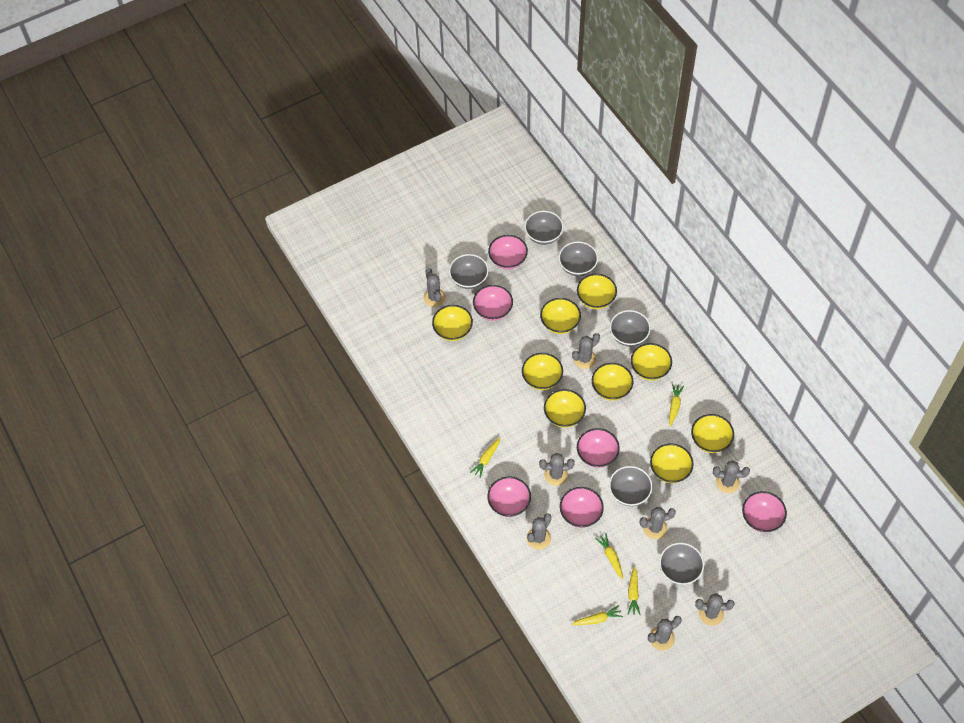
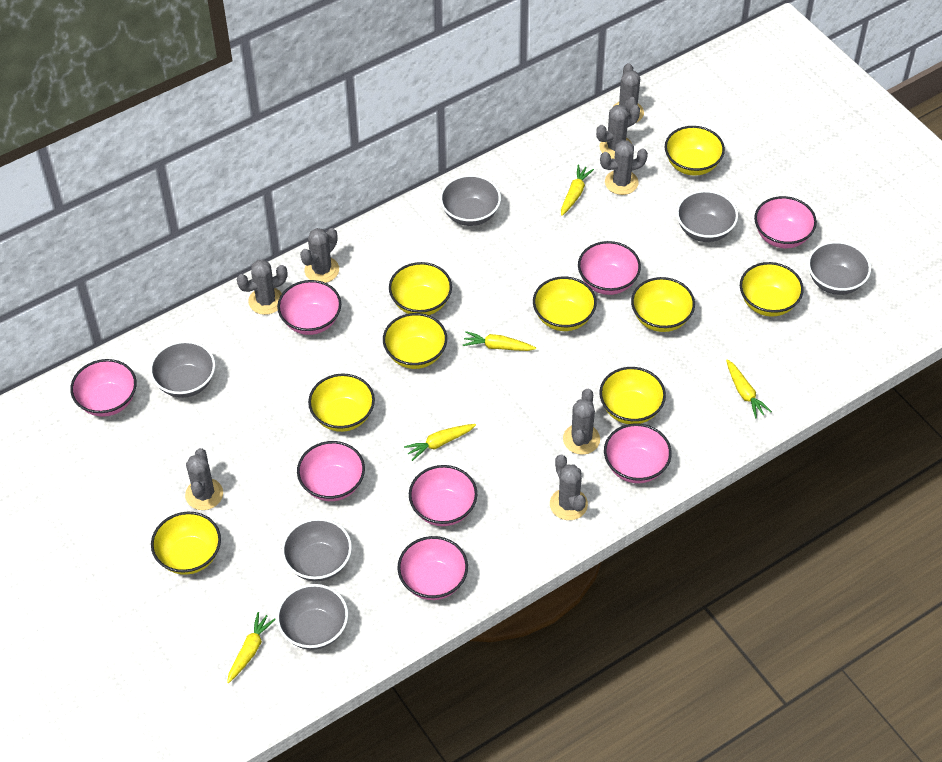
pink bowl: [473,285,513,321] [487,477,531,517] [488,235,528,270] [560,487,604,528] [577,428,620,468] [742,491,787,532] = 6 -> [70,359,137,417] [277,280,341,335] [297,441,365,501] [397,536,468,600] [409,465,477,526] [578,241,641,295] [604,423,672,483] [754,196,817,248] = 8

